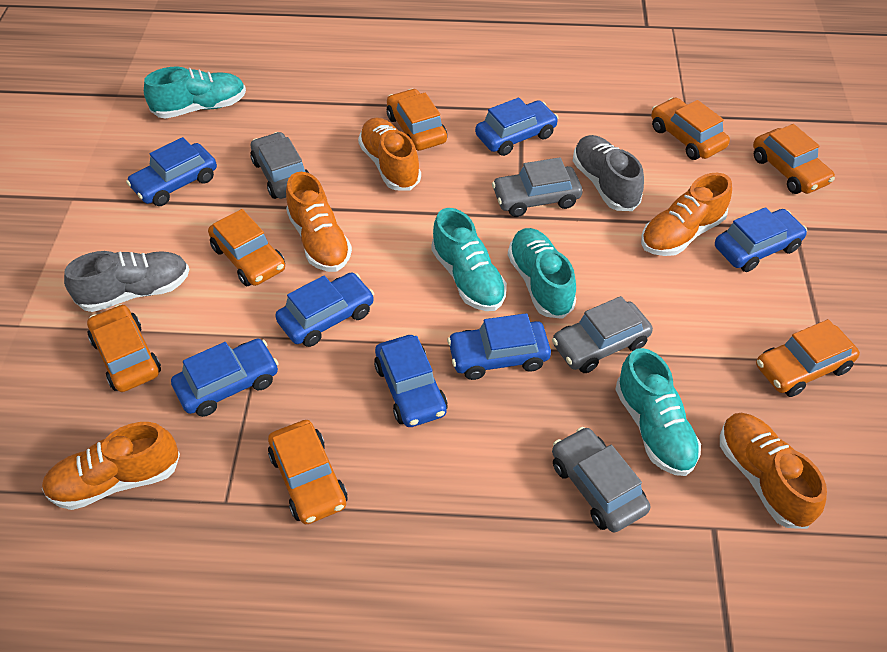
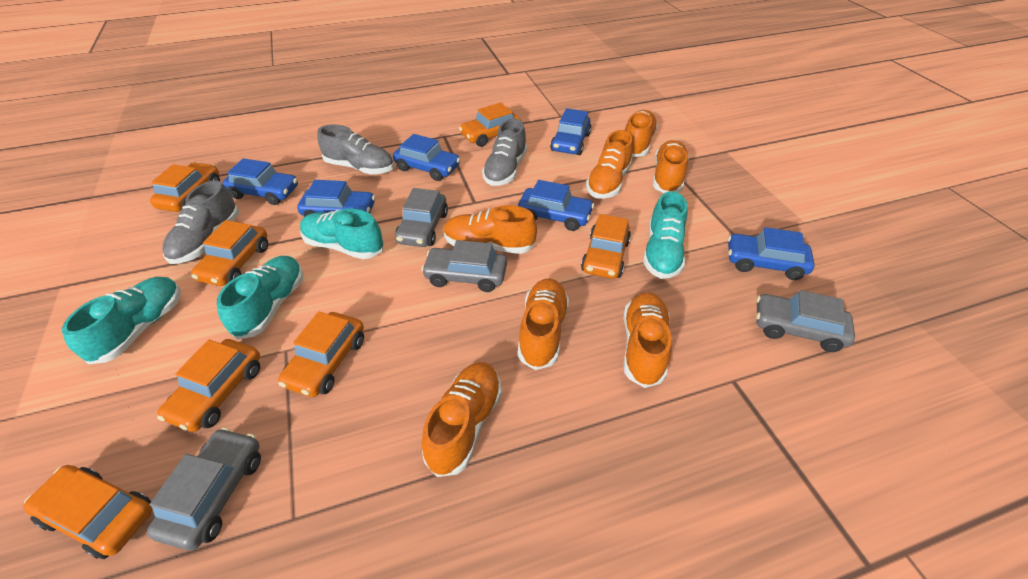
blue car: [126,137,217,206] [171,339,279,417] [275,272,374,347] [374,335,448,427] [447,313,551,380] [475,98,558,156] [715,207,807,272] = 7 -> [223,158,298,205] [297,180,375,217] [393,134,460,181] [518,180,594,231] [550,108,591,155] [728,227,815,280] = 6
grey shoe: [64,251,190,312] [573,135,644,211] = 2 -> [162,180,239,264] [317,124,394,174] [482,118,527,186] = 3
orange shoe: [41,422,180,510] [286,172,352,272] [358,118,421,190] [641,173,732,256] [720,413,827,529] = 5 -> [422,362,502,477] [444,205,537,254] [518,278,569,370] [586,130,633,199] [623,292,672,388] [625,110,658,157] [653,140,689,193] = 7

